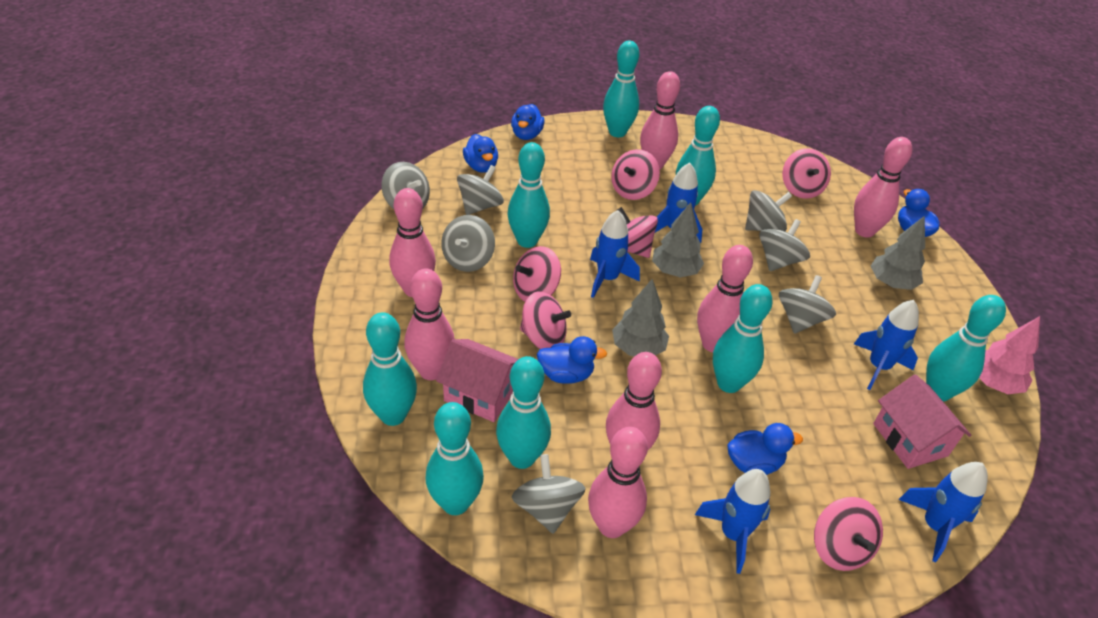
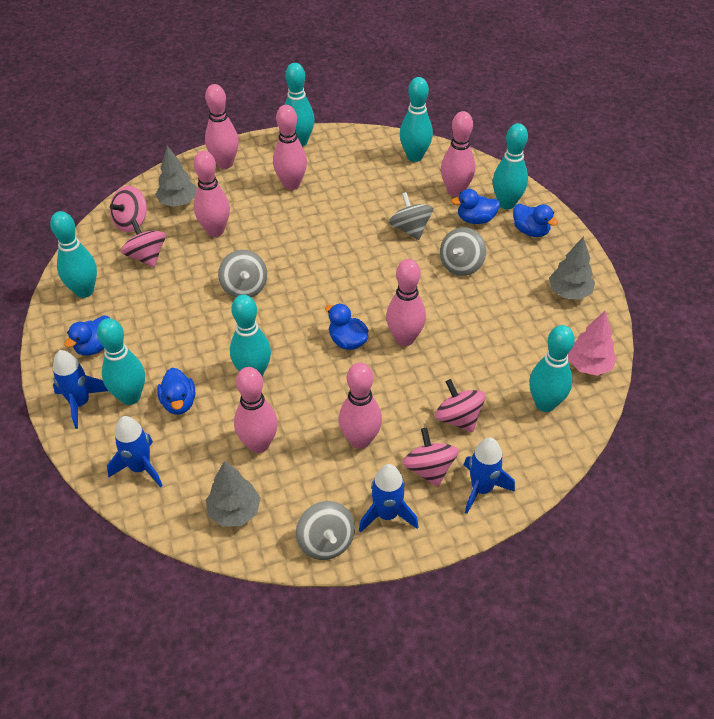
blue rocket: [590,210,640,298] [655,162,703,243] [695,469,770,574] [854,300,919,390] [898,462,988,562] = 5 -> [53,350,108,429] [107,416,163,487] [359,464,419,533] [464,438,515,514] = 4
grey spinning top: [382,162,430,209] [441,215,495,272] [457,165,504,215] [512,454,586,534] [745,190,792,232] [759,219,810,271] [779,275,836,334] = 7 -> [218,250,267,298] [296,501,355,560] [389,192,433,240] [440,227,486,276] = 4
pink house: [436,339,518,422] [873,374,972,469] = 2 -> none = 0
pink spinning top: [513,246,561,301] [520,291,571,349] [611,149,660,200] [617,207,658,258] [782,148,831,199] [814,497,883,571] = 6 -> [110,186,147,232] [121,220,166,267] [402,428,459,487] [435,379,485,432] = 4
turquoise bowling pin: [363,312,417,426] [425,402,484,515] [496,356,551,469] [508,142,550,248] [603,41,639,137] [676,106,720,206] [713,284,772,393] [926,295,1006,401] = 8 -> [50,211,97,298] [97,318,145,405] [230,295,271,376] [285,63,315,147] [400,77,433,162] [493,123,528,209] [529,325,575,412] = 7

